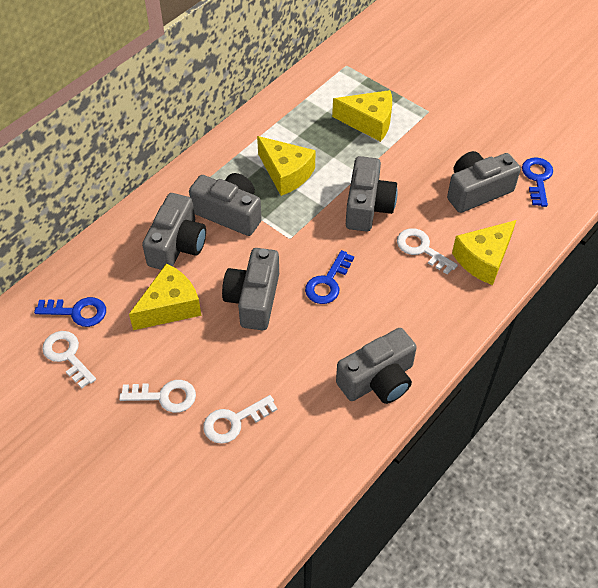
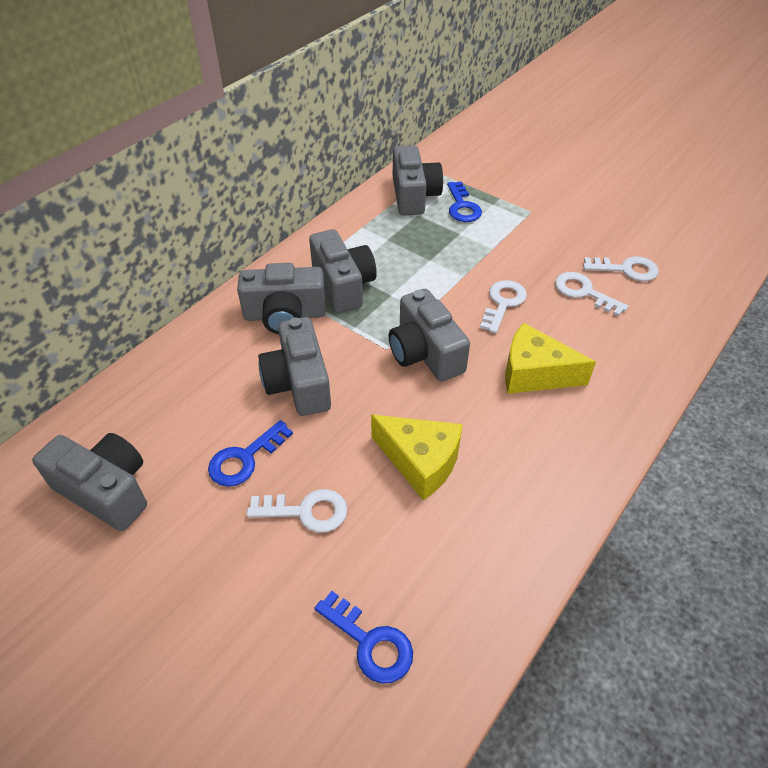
yellow cheese: [129,263,201,330] [257,136,316,196] [332,90,392,142] [452,220,516,285] = 4 -> [371,415,463,500] [505,323,596,394] = 2

